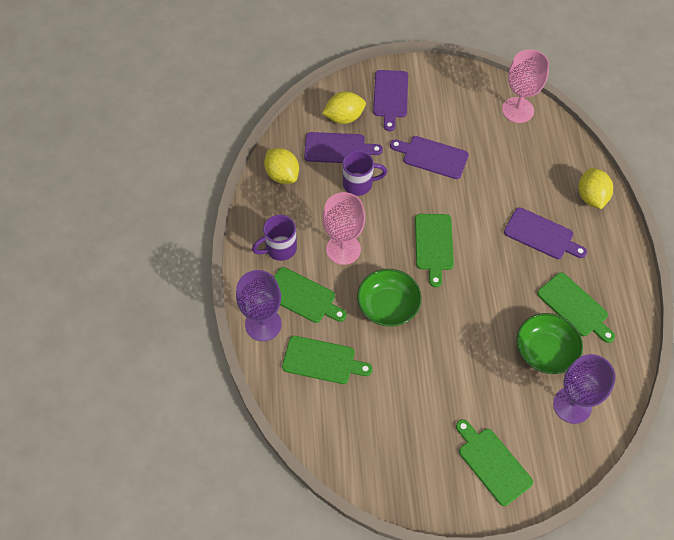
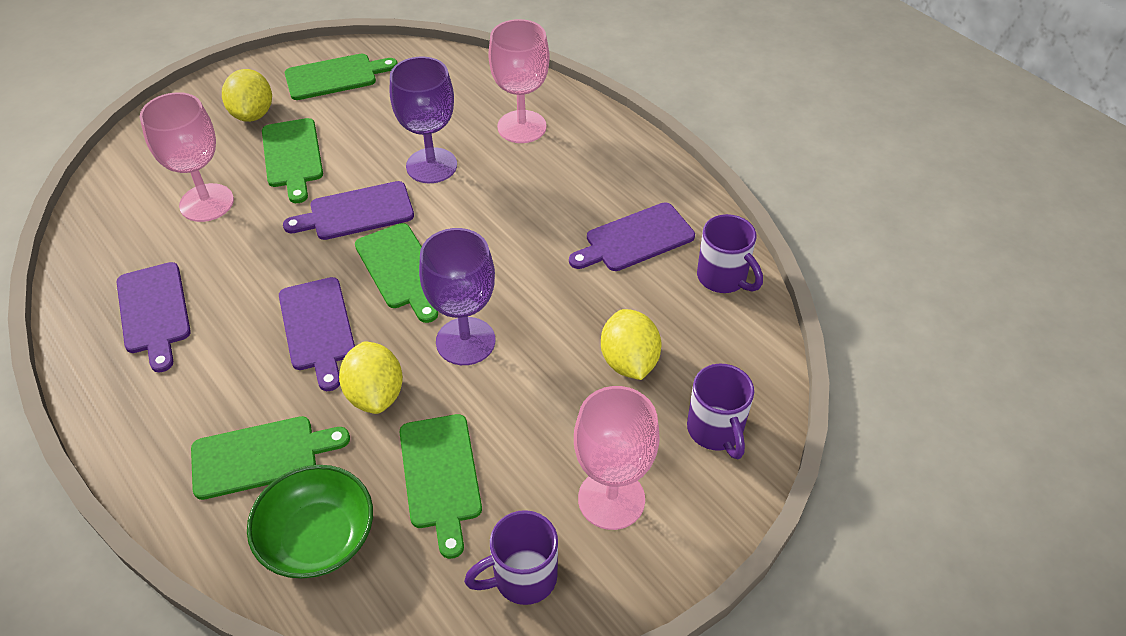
green bowl: [357,269,422,327] [517,313,583,374] = 2 -> [247,465,373,579] = 1
pink goblet: [323,192,365,265] [502,49,549,123] = 2 -> [140,92,234,222] [488,19,550,143] [574,386,660,530] = 3
purple mug: [252,215,297,261] [343,150,387,196] = 2 -> [464,510,558,605] [687,364,754,459] [697,214,763,293] = 3

